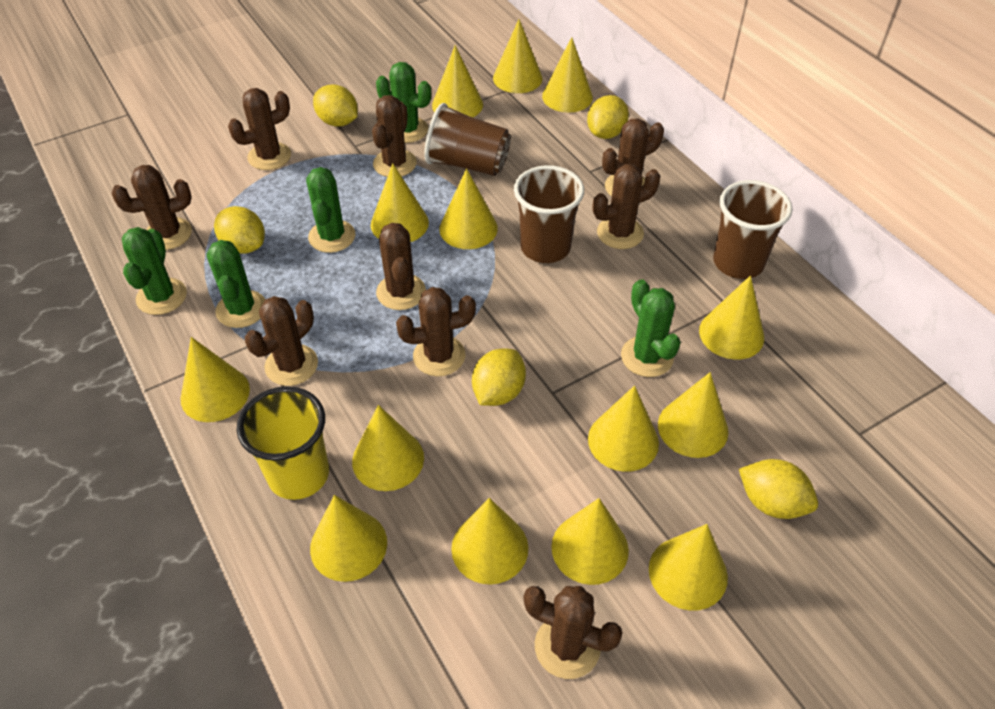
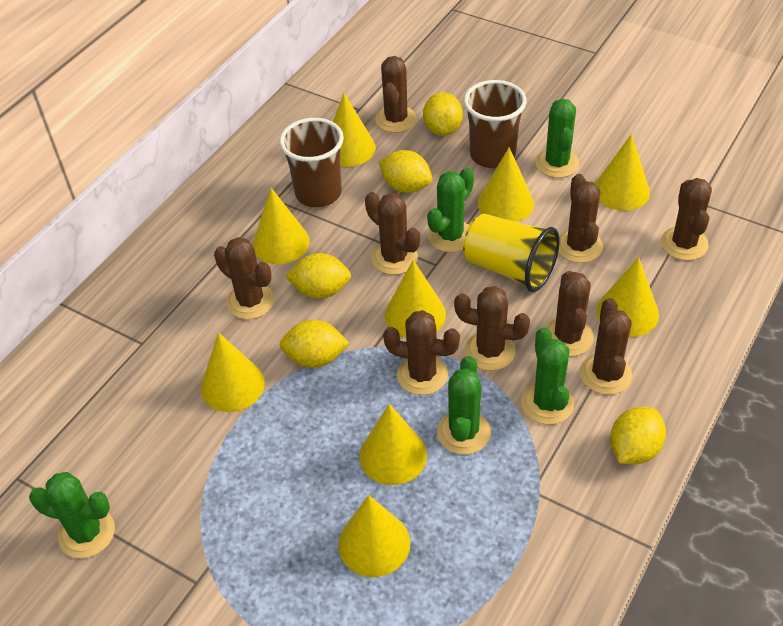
brown cup: [424,103,511,176] [514,165,584,263] [713,180,793,279] = 3 -> [279,118,344,207] [464,80,527,168] = 2
yellow cone: [180,337,250,422] [310,495,387,582] [352,405,424,491] [371,163,429,242] [432,45,483,117] [439,168,498,249] [451,498,528,584] [493,19,543,93] [542,37,593,113] [551,498,629,585] [588,385,659,472] [649,524,728,611] [658,372,728,458] [699,275,764,360] = 14 -> [201,333,265,412] [252,188,310,264] [333,93,376,167] [338,495,410,577] [359,404,427,485] [385,260,446,337] [478,147,534,222] [595,134,650,211] [596,257,659,337] = 9

